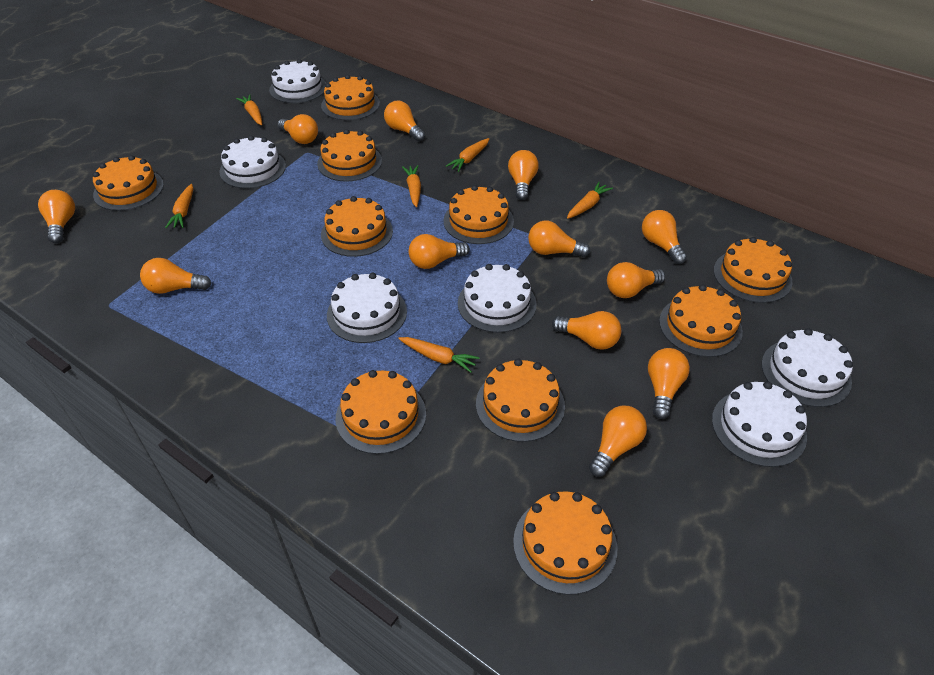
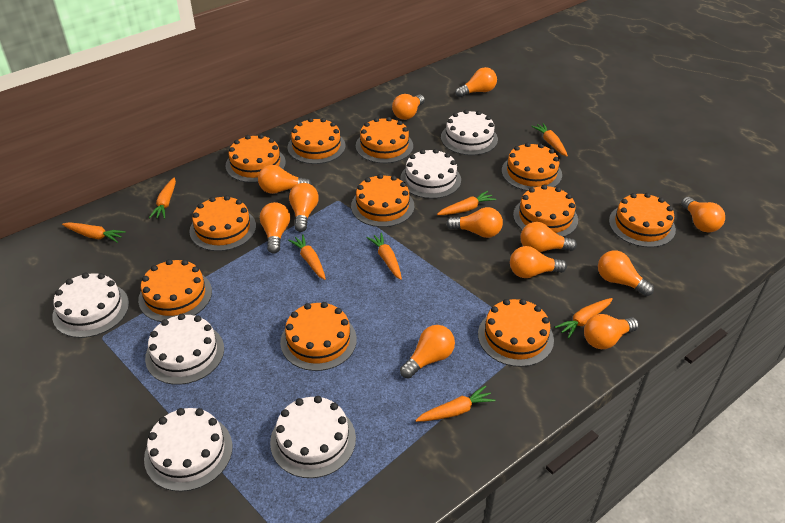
orange cake: [93,155,164,211] [317,129,382,182] [321,75,380,120] [321,196,393,257] [335,370,426,454] [444,185,514,244] [476,359,565,442] [513,492,617,595] [659,285,743,357] [714,237,792,303] = 10 -> [138,259,212,322] [189,195,256,251] [226,134,286,183] [280,302,357,371] [287,118,346,164] [351,174,414,227] [356,117,413,163] [478,299,554,367] [502,142,562,191] [513,185,578,237] [609,193,676,247] = 11
orange carrot: [165,184,193,228] [236,95,262,125] [398,337,480,373] [402,165,421,207] [446,138,489,172] [567,182,613,219] = 6 -> [62,222,126,243] [149,177,176,219] [288,234,326,280] [366,233,402,280] [415,385,495,422] [437,191,496,215] [531,123,568,156] [555,298,613,338] = 8

